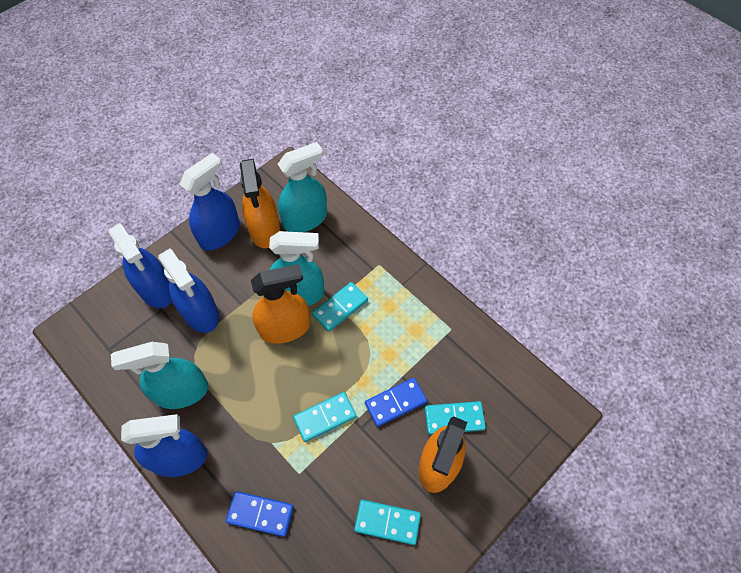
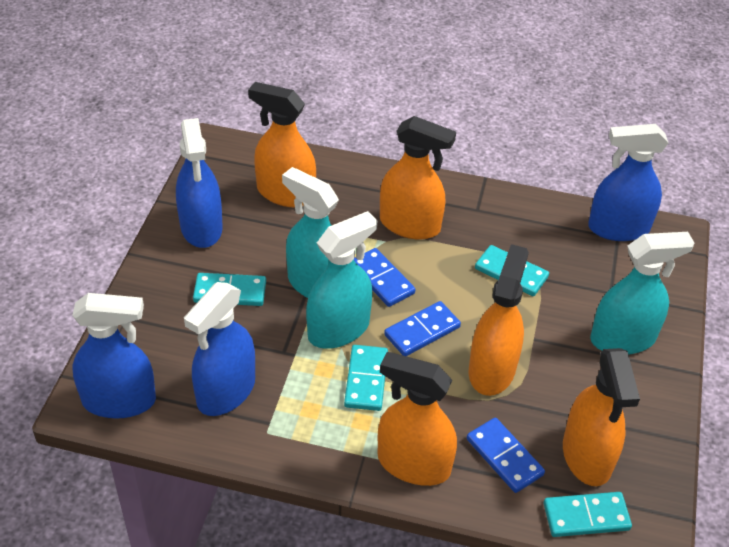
blue domino: [226,491,294,537] [365,378,427,427] = 2 -> [354,248,416,307] [384,301,461,356] [467,418,545,493] = 3
orange spray bottle: [240,159,280,248] [251,264,310,344] [419,417,467,493] = 3 -> [248,82,316,207] [378,352,457,486] [380,116,456,240] [469,244,529,396] [563,348,640,486] = 5

